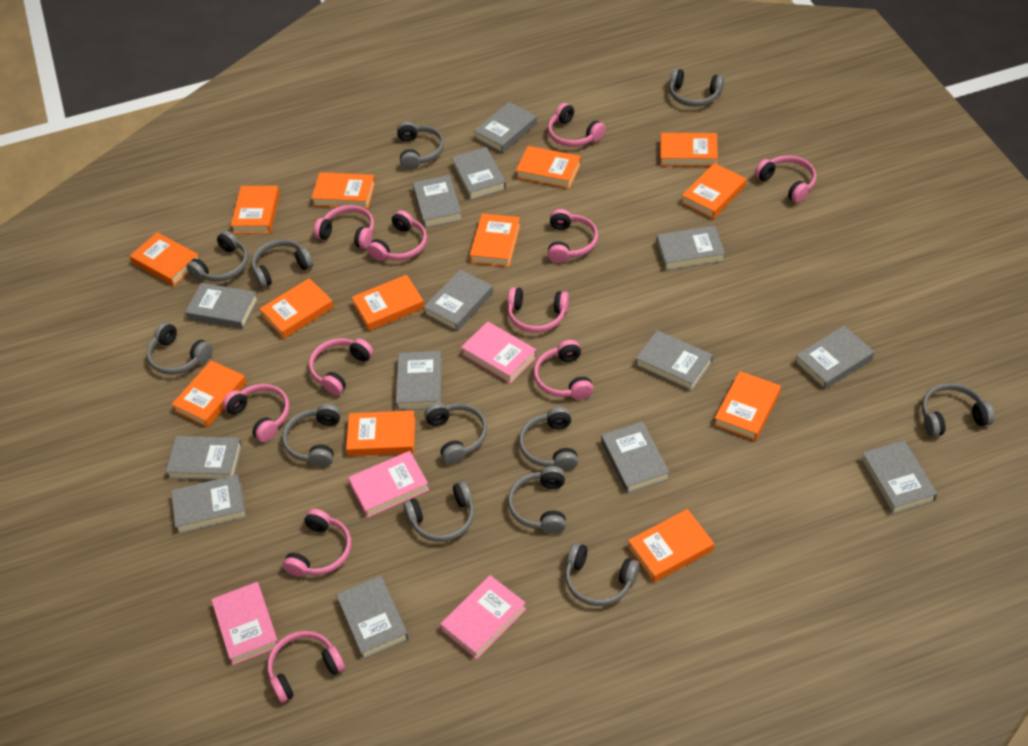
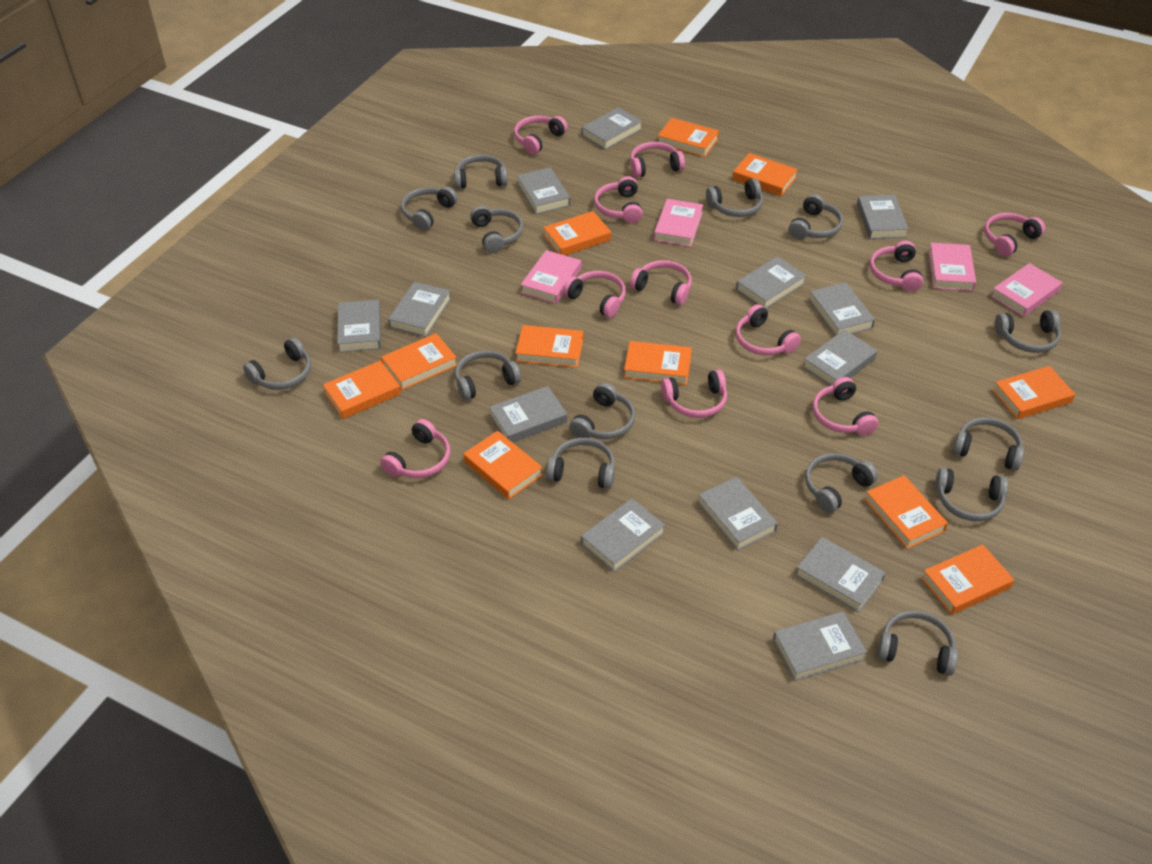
grey book: [166,436,242,481] [171,474,246,534] [185,283,258,329] [336,575,409,659] [396,351,442,410] [413,175,462,228] [423,269,493,331] [451,147,506,200] [474,102,537,153] [601,421,670,494] [636,330,713,391] [657,225,725,271] [795,326,874,390] [861,440,938,514] = 14 -> [337,300,381,352] [388,282,451,337] [489,386,567,442] [517,167,571,214] [581,498,665,572] [582,107,643,150] [698,477,778,550] [736,256,807,309] [773,611,867,681] [795,537,886,612] [803,330,877,386] [809,282,875,336] [857,194,909,239] = 13
grey headphones: [147,322,213,375] [186,231,248,281] [252,239,313,288] [282,404,341,467] [397,121,444,170] [403,481,474,542] [424,403,487,464] [508,466,566,534] [519,407,578,471] [565,543,639,606] [669,68,724,107] [922,383,995,437] = 12 -> [243,337,311,390] [401,187,458,231] [454,154,508,189] [455,350,521,400] [470,206,523,253] [546,438,615,489] [569,383,635,439] [706,179,763,217] [789,194,843,239] [805,453,878,513] [878,611,958,675] [935,467,1008,521] [953,417,1024,471] [995,310,1061,353] = 14
orange book: [130,232,199,286] [171,360,247,428] [231,186,280,233] [259,278,334,339] [311,172,375,209] [346,411,415,456] [352,275,424,331] [470,214,520,267] [516,146,581,189] [628,509,714,582] [660,133,718,166] [681,163,747,219] [714,371,781,441] = 13 -> [323,360,401,419] [381,333,457,390] [463,431,543,499] [515,325,584,368] [543,211,611,255] [624,341,692,385] [658,118,719,157] [733,153,798,196] [865,475,948,549] [921,544,1014,615] [993,366,1075,419] = 11

